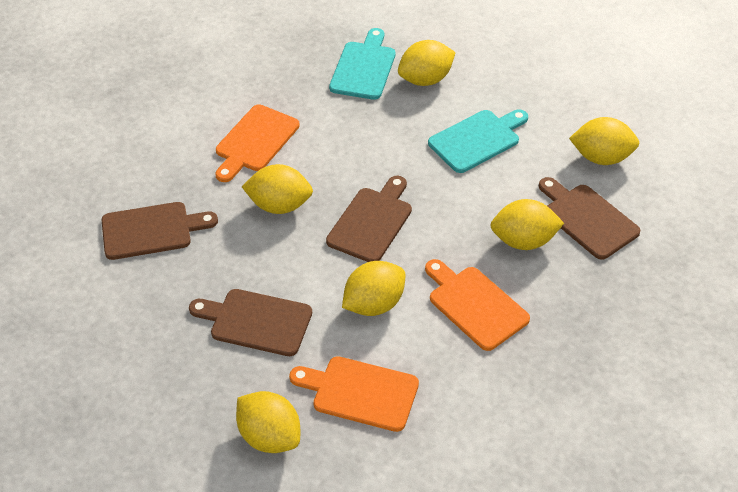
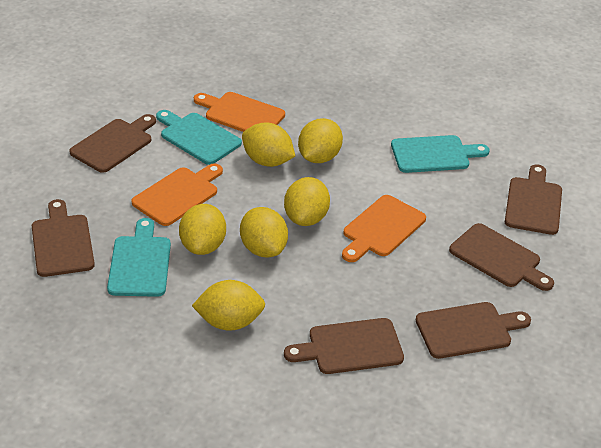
brown cutting board: [102,202,218,260] [189,289,312,356] [326,176,412,262] [539,177,641,260] = 4 -> [32,199,95,277] [69,114,156,173] [284,318,404,374] [416,302,531,359] [449,223,554,291] [505,165,562,235] = 6
turquoise cutting board: [329,28,395,100] [428,109,528,173] = 2 -> [107,218,171,297] [156,110,242,165] [391,135,490,173] = 3

